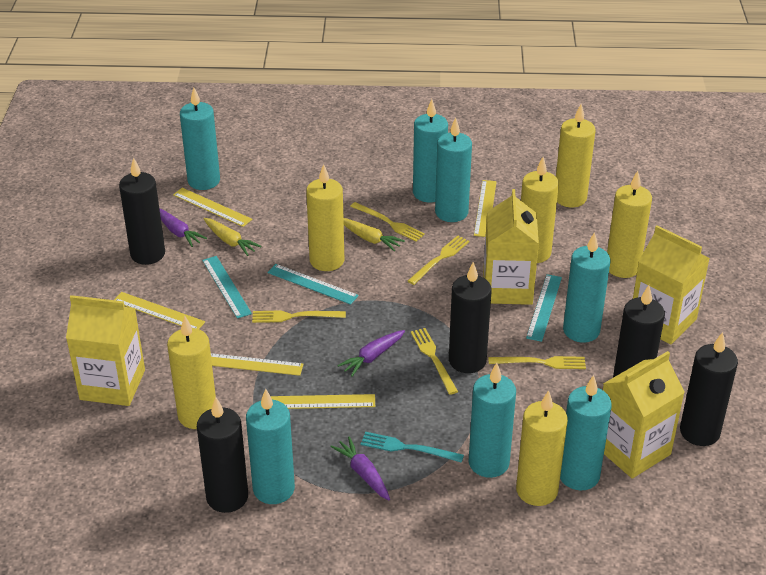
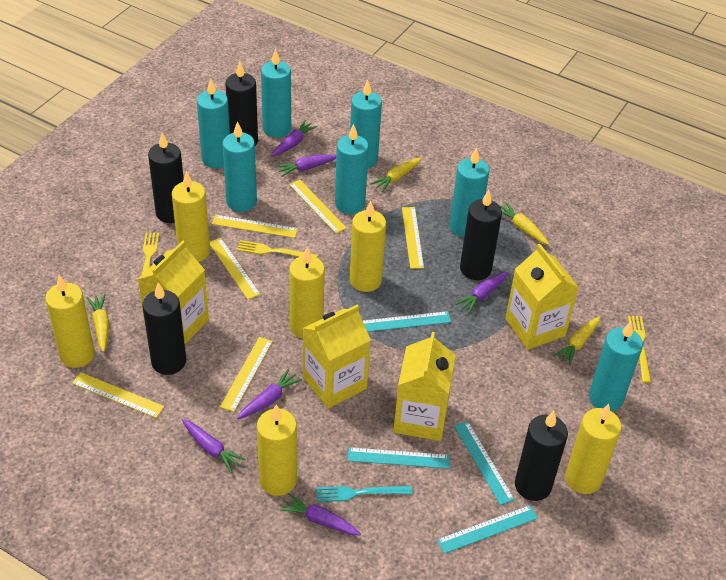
purple carrot: [160,209,207,247] [330,437,390,500] [337,330,405,377] = 3 -> [182,419,246,473] [237,369,302,419] [271,120,318,157] [276,154,336,177] [280,493,361,535] [455,271,508,314] = 6
turquoise ruler: [202,256,252,319] [267,264,359,305] [526,274,562,342] = 3 -> [348,447,449,469] [363,311,451,332] [437,505,538,554] [454,421,515,505] = 4
yellow carrot: [203,218,261,256] [343,218,405,251] = 2 -> [86,294,109,352] [370,158,422,192] [500,203,549,245] [553,316,600,365] = 4
yellow fork: [252,311,346,323] [350,202,425,242] [408,235,469,285] [411,328,458,395] [488,356,586,369] = 5 -> [139,232,159,292] [237,240,318,258] [628,316,651,383] = 3
yellow ruler: [114,292,205,329] [173,188,252,227] [211,353,304,376] [271,394,375,409] [474,180,497,237] = 5 -> [72,372,164,418] [210,238,260,299] [212,215,298,238] [220,337,273,412] [289,180,347,233] [402,207,424,269] = 6

